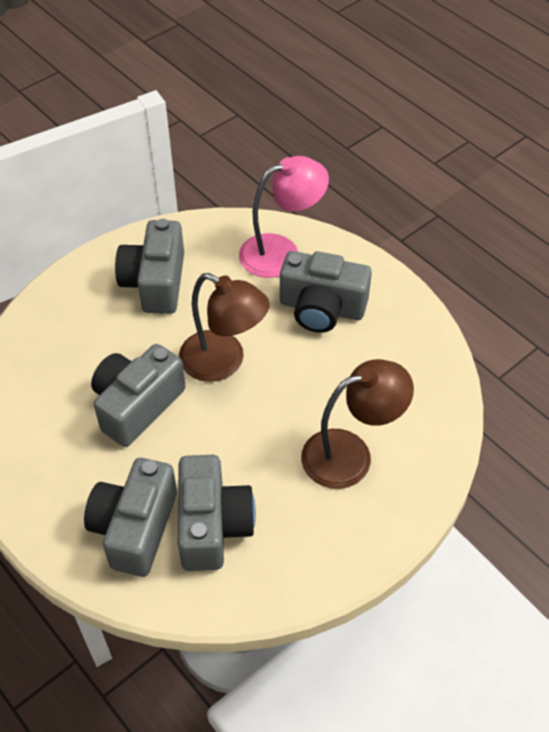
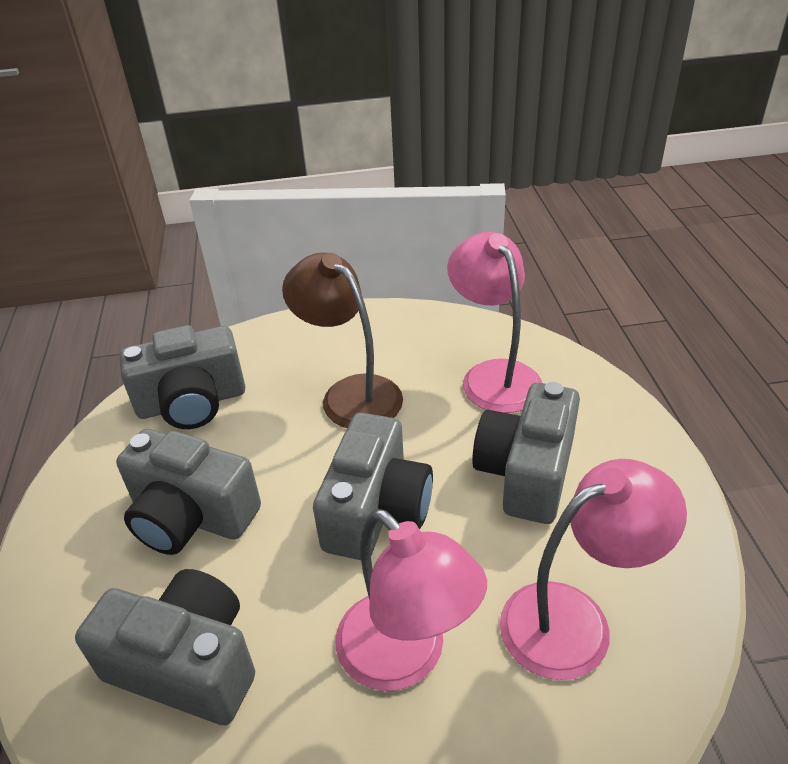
brown lamp: [179,273,270,382] [301,359,414,489] = 2 -> [282,253,403,428] = 1
pink lamp: [239,156,329,278] = 1 -> [336,509,487,691] [447,232,542,413] [500,459,687,680] = 3

